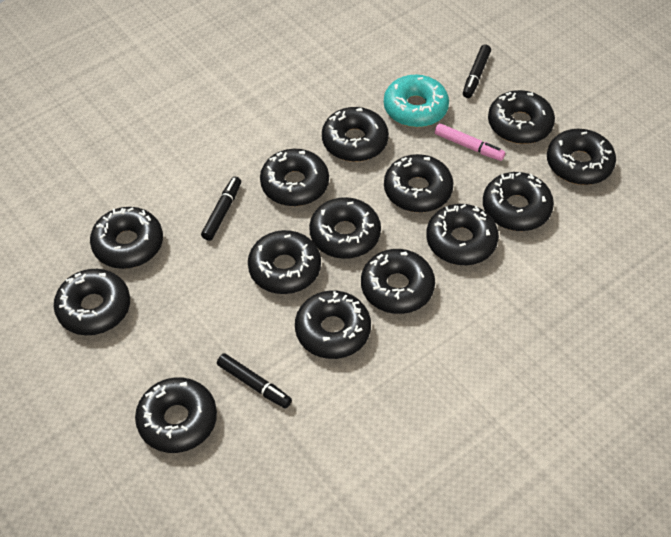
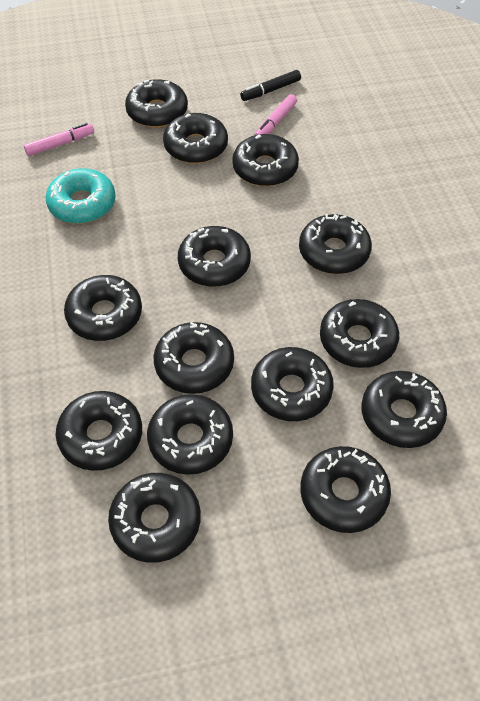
black marker: [201,177,241,241] [217,353,292,408] [463,44,491,98] = 3 -> [240,70,301,101] = 1
pink marker: [435,123,505,161] = 1 -> [24,123,94,156] [255,94,297,135] = 2

